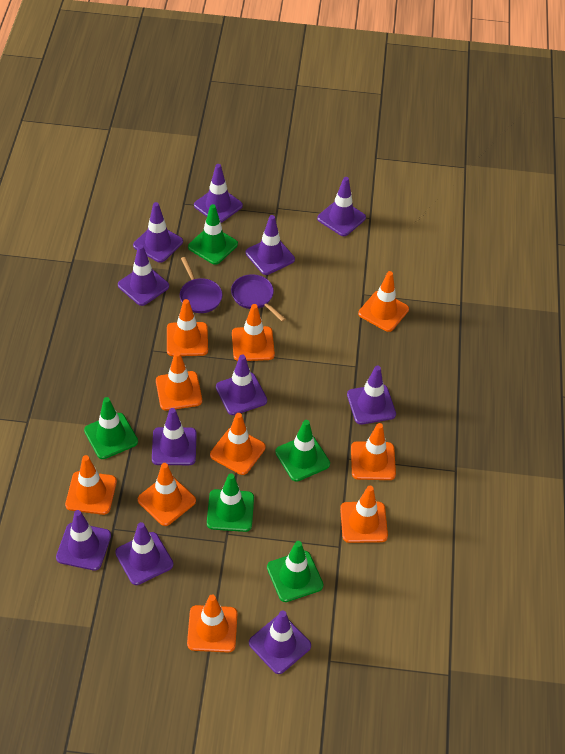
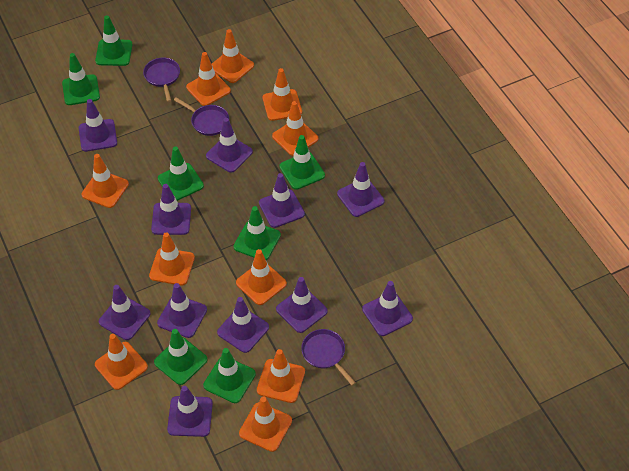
green traffic cone: [84,397,138,459] [188,204,238,265] [207,473,254,532] [267,541,323,602] [275,420,330,482] = 5 -> [62,53,100,105] [95,15,132,66] [154,329,208,385] [158,146,204,201] [203,348,256,403] [233,206,281,260] [279,135,325,190] = 7
purple pan: [180,257,223,313] [231,274,286,322] = 2 -> [143,58,180,102] [174,97,229,136] [301,329,356,386] = 3

